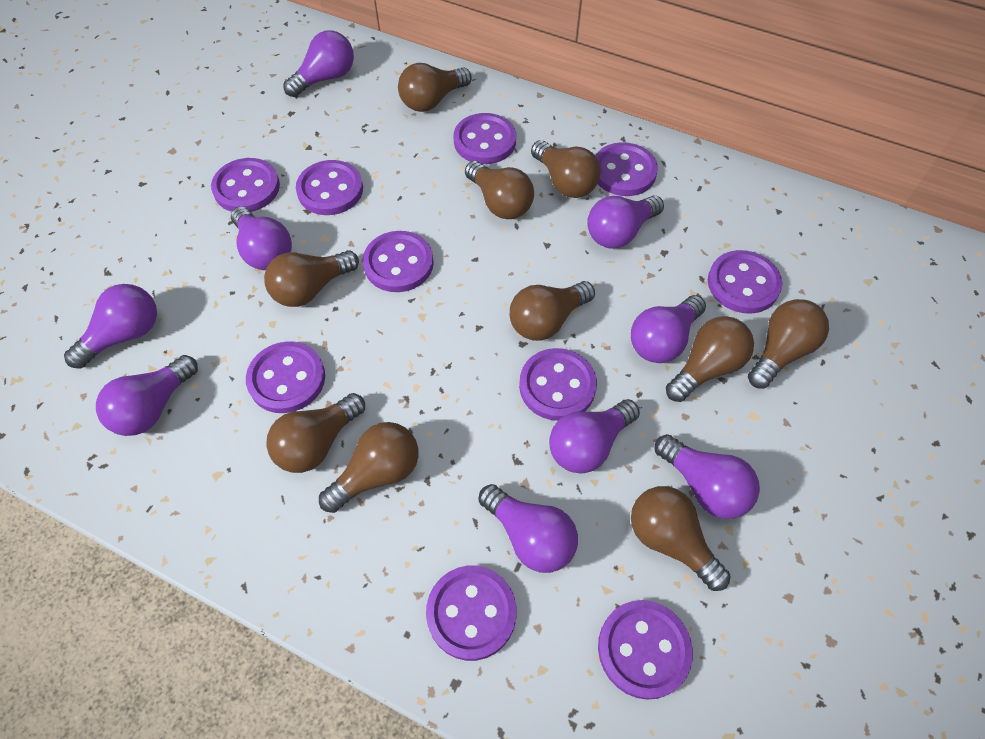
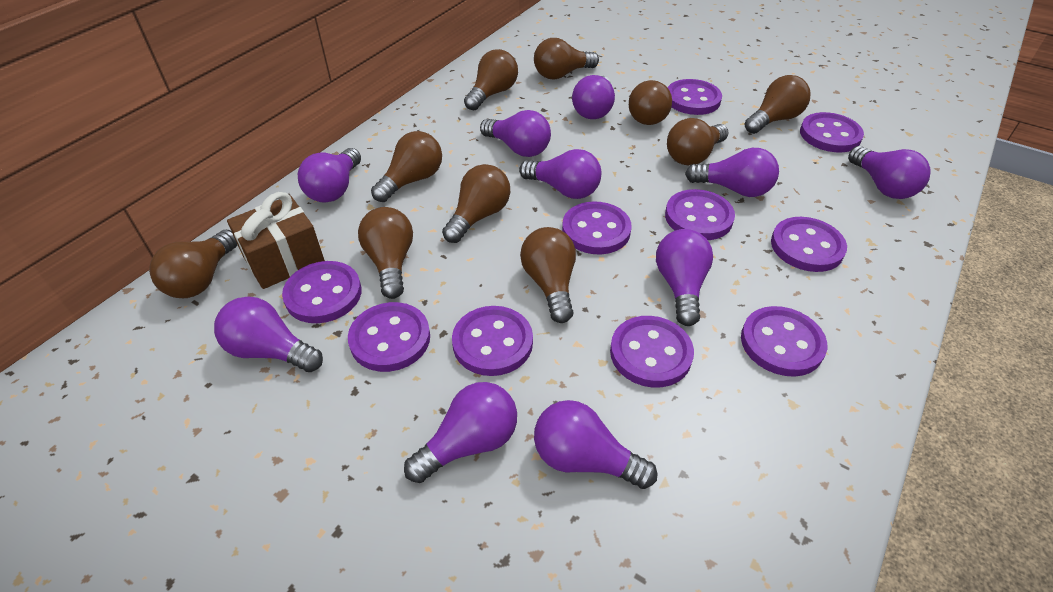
brown gift: none = 0 -> [227,192,325,289] = 1
purple light bulb: [64,284,157,369] [96,355,198,436] [231,206,292,270] [283,31,354,97] [479,484,578,573] [549,399,640,473] [587,196,664,248] [631,295,706,363] [655,434,760,519] = 9 -> [214,296,323,372] [298,148,361,203] [404,382,517,483] [480,110,551,157] [519,149,601,199] [534,400,657,489] [572,75,615,119] [656,229,713,326] [685,148,779,197] [848,146,931,199] = 10

